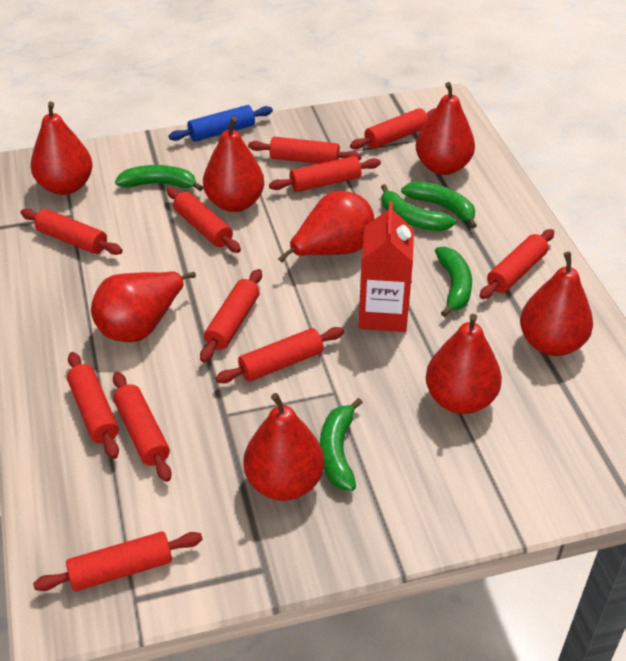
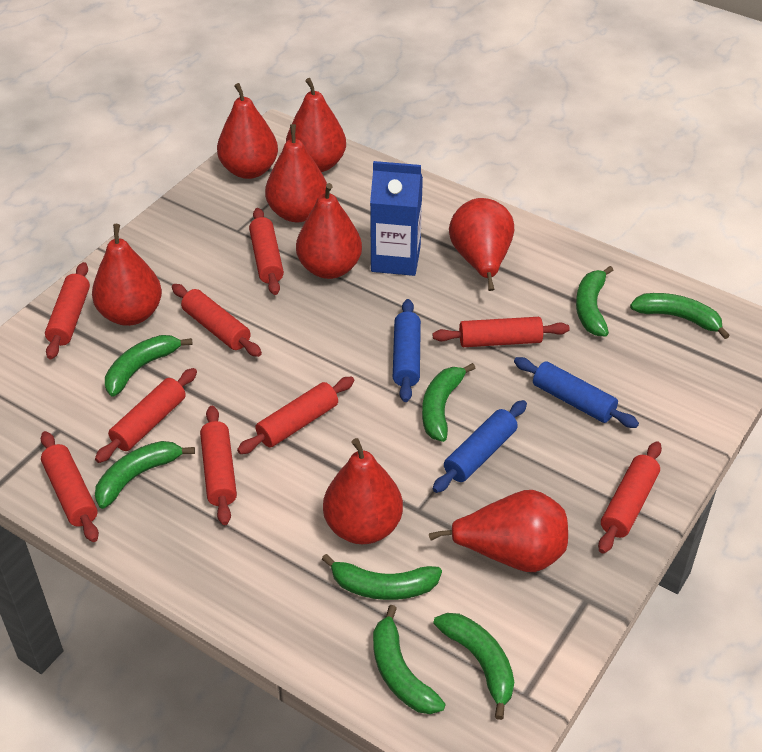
blue carton: none = 0 -> [370,161,423,276] = 1
blue rolling pin: [169,105,273,142] = 1 -> [393,299,421,402] [433,400,527,493] [514,357,639,428] = 3
green banana: [115,165,203,191] [320,398,363,491] [381,184,456,231] [401,181,477,228] [435,247,472,317] = 5 -> [95,441,195,509] [105,335,193,397] [322,554,442,600] [373,605,446,714] [422,363,475,442] [433,613,514,720] [576,266,613,336] [630,293,730,339] = 8
red carton: [359,201,414,332] = 1 -> none = 0
red rolling pin: [21,209,123,255] [33,531,203,591] [67,352,119,459] [113,372,172,482] [167,187,241,253] [200,269,262,362] [215,327,344,383] [248,137,362,164] [269,156,381,192] [350,108,436,150] [480,229,554,299] = 11 -> [41,431,99,542] [45,262,90,359] [95,368,197,463] [172,284,262,357] [200,406,237,525] [237,376,354,454] [249,208,284,295] [433,317,570,347] [598,441,662,554] = 9

